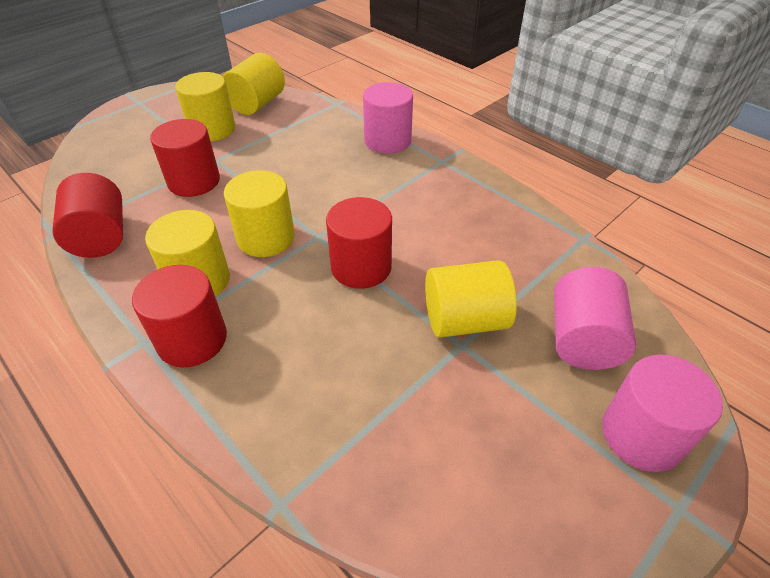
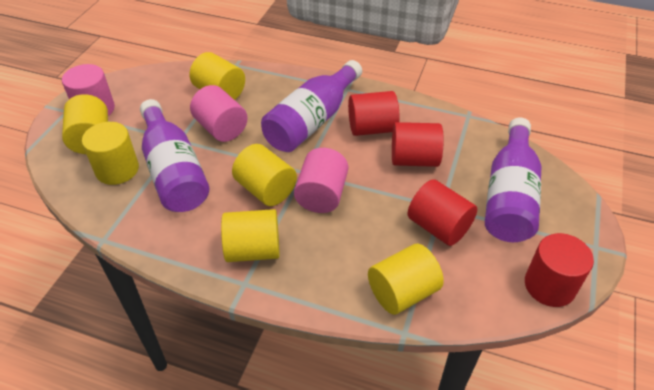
purple bottle: none = 0 -> [140,99,209,212] [261,60,362,152] [485,118,542,242] = 3
yellow cylinder: [145,210,230,296] [175,72,235,141] [223,53,285,115] [224,170,295,257] [425,260,517,338] = 5 -> [62,94,108,154] [82,122,139,185] [190,52,245,100] [221,209,280,262] [232,144,297,206] [368,244,444,315] = 6

